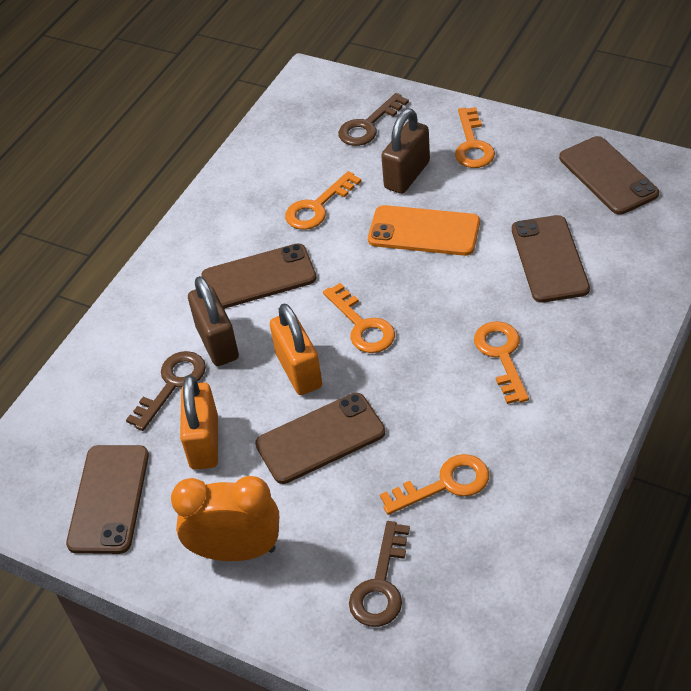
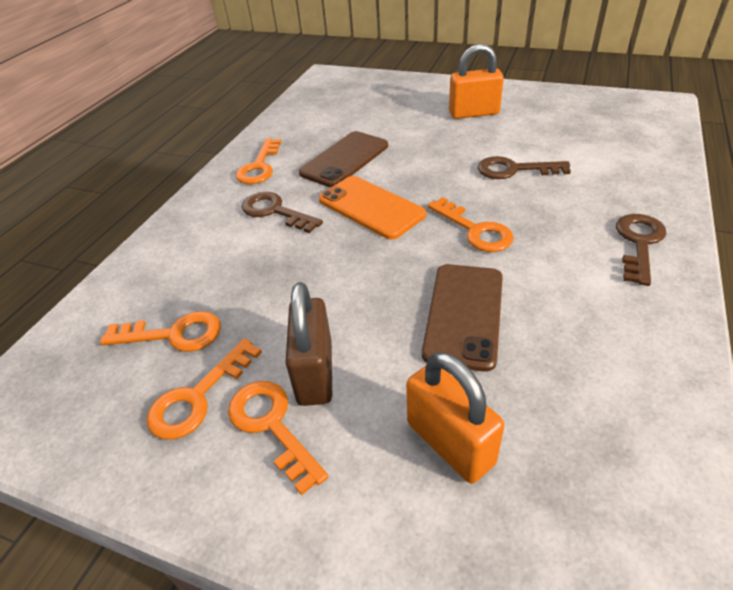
brown padlock: [188,276,239,366] [381,108,430,194] = 2 -> [285,282,332,406] = 1
brown phone: [66,445,149,554] [201,243,317,309] [255,393,385,484] [512,215,590,303] [559,136,659,215] = 5 -> [299,131,388,187] [422,264,503,372] = 2
orange clock: [171,476,279,561] = 1 -> none = 0

